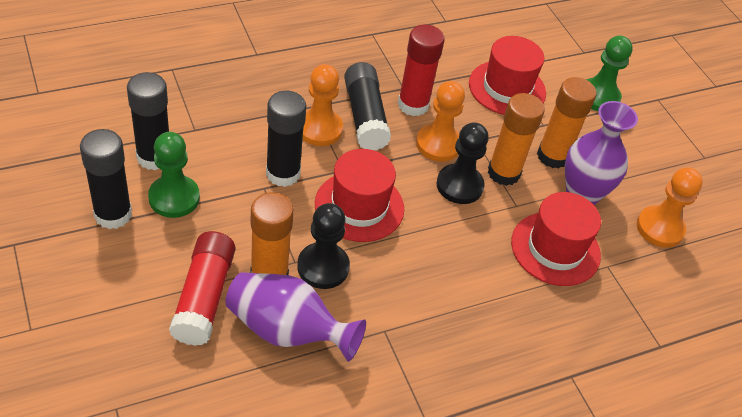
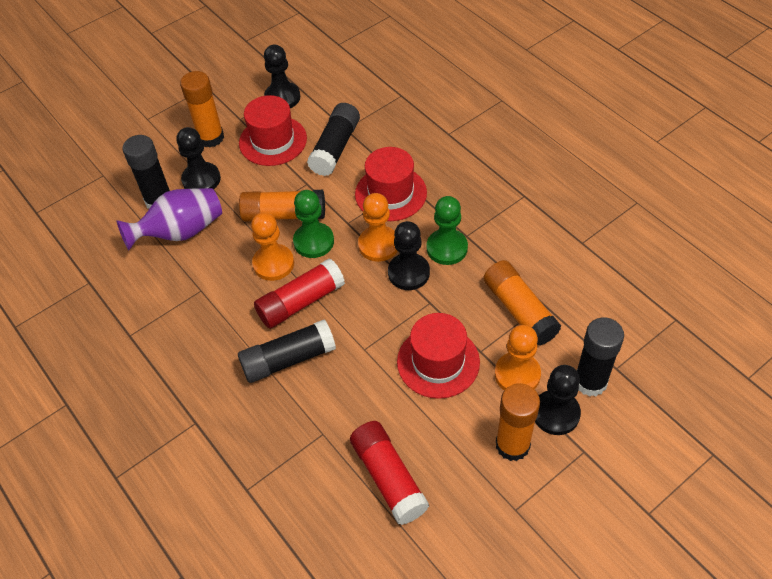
black pawn: [297,203,350,289] [436,122,489,204] = 2 -> [176,127,221,190] [264,45,300,108] [388,221,430,290] [535,365,581,435] = 4
orange glue stick: [250,192,294,275] [488,93,545,186] [537,77,596,169] = 3 -> [180,71,224,148] [239,190,325,222] [483,260,561,346] [496,383,540,461] = 4
purple vase: [226,272,366,362] [565,101,638,205] = 2 -> [116,188,222,250] = 1

